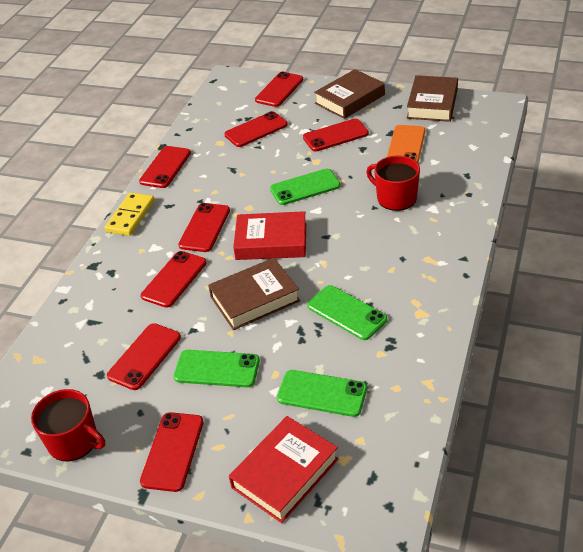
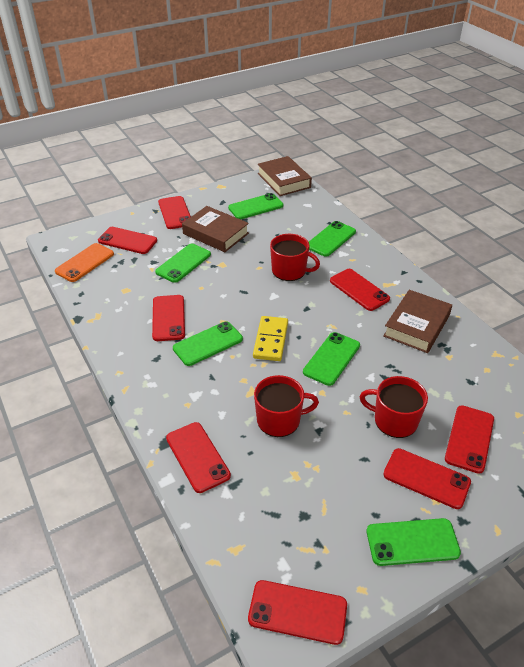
green phone: [174,350,260,387] [270,169,341,205] [277,370,367,417] [307,285,387,340] = 4 -> [155,244,211,283] [173,321,243,366] [228,193,283,219] [303,332,360,386] [309,221,356,257] [366,518,461,566] = 6
red book: [229,416,338,523] [233,211,306,260] = 2 -> none = 0
red mug: [31,389,105,461] [366,156,420,211] = 2 -> [254,375,319,437] [270,234,320,281] [360,376,428,438] = 3

